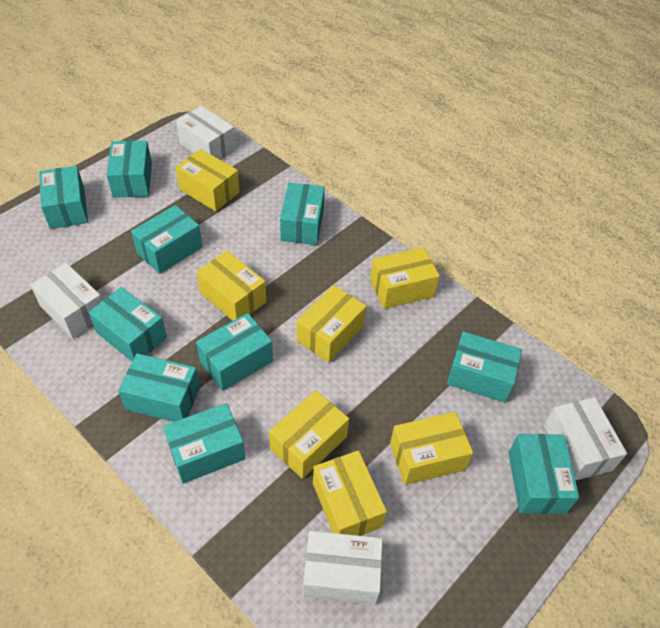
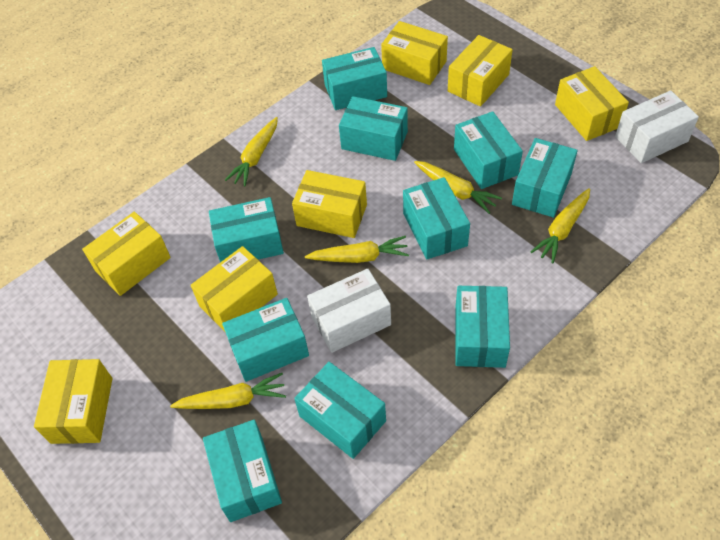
white box: [30,263,102,339] [176,106,236,160] [303,531,383,605] [544,397,627,481] = 4 -> [307,269,391,353] [615,90,699,163] = 2
yellow carrot: none = 0 -> [170,373,286,409] [225,117,278,187] [305,236,409,263] [414,161,502,214] [531,188,590,263] = 5

